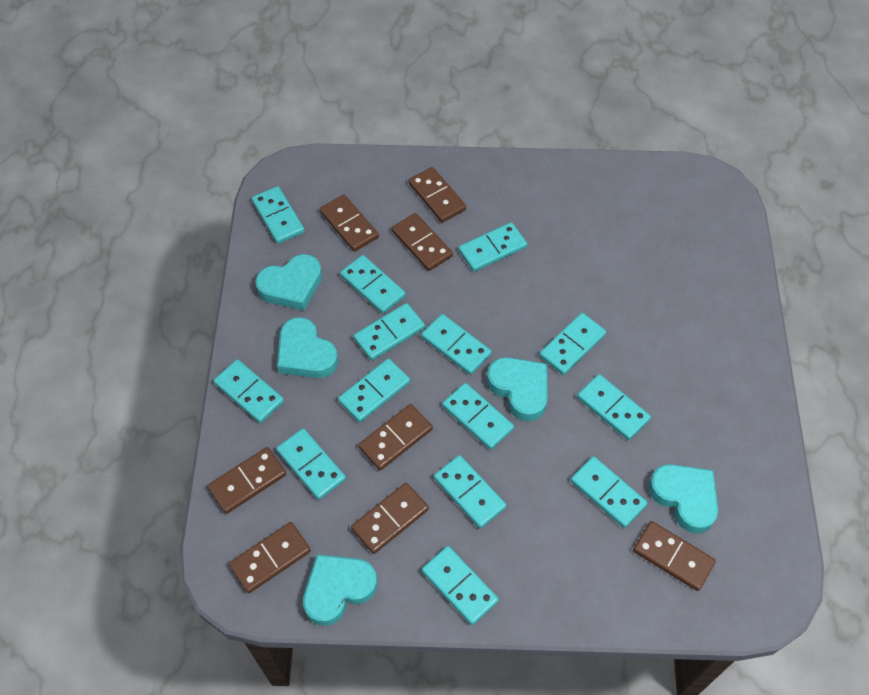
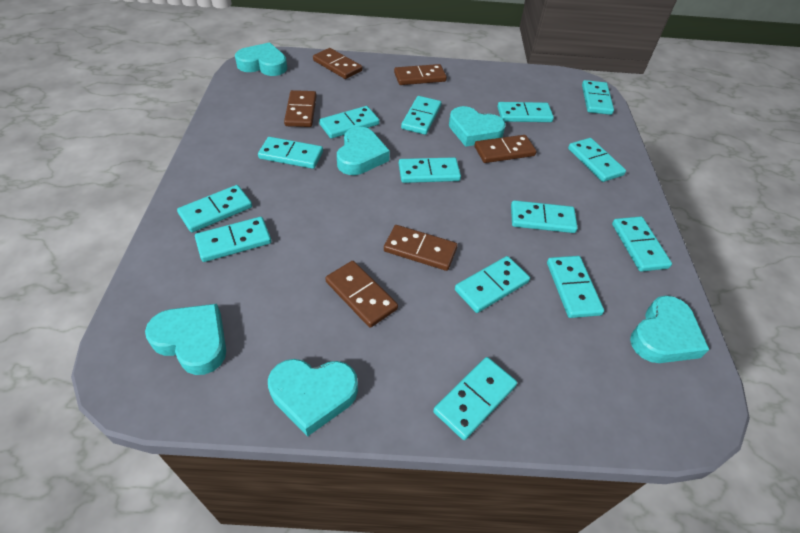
brown domino: [207,447,286,514] [229,522,311,593] [320,195,379,252] [351,483,429,554] [358,404,433,470] [392,213,453,271] [408,167,466,223] [633,521,716,591] = 8 -> [284,90,317,127] [313,48,362,79] [325,261,398,328] [384,225,458,271] [394,64,447,85] [474,135,536,163] = 6
turquoise heart: [255,254,322,311] [277,317,338,378] [303,555,377,626] [487,357,548,421] [648,464,718,533] = 5 -> [145,304,226,375] [235,42,287,76] [268,359,358,437] [337,127,390,175] [449,106,506,147] [630,296,710,363] = 6

